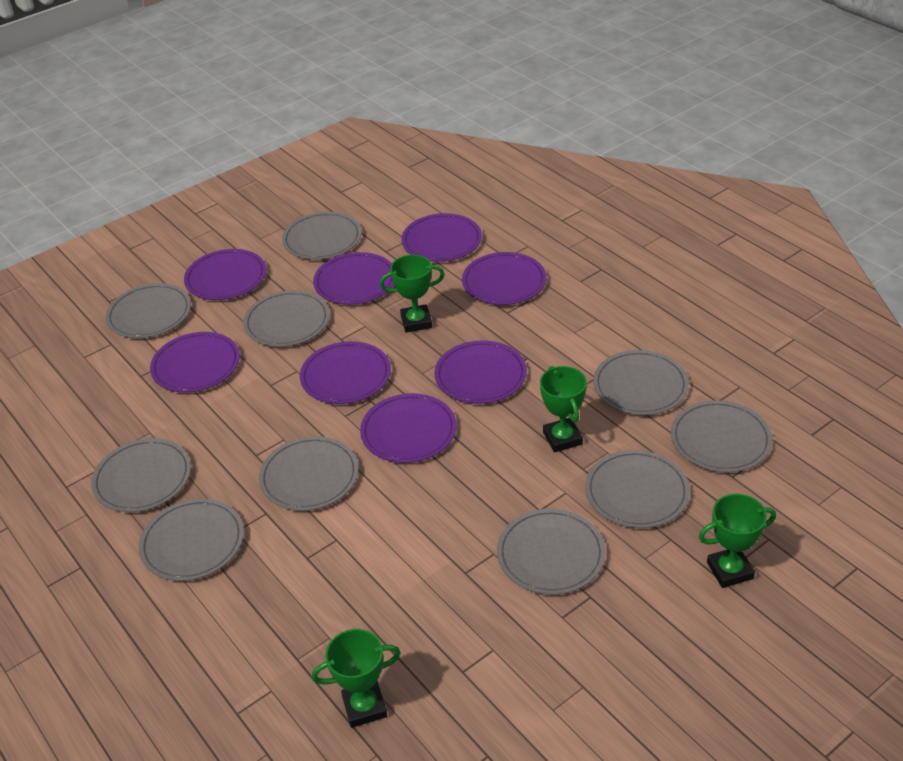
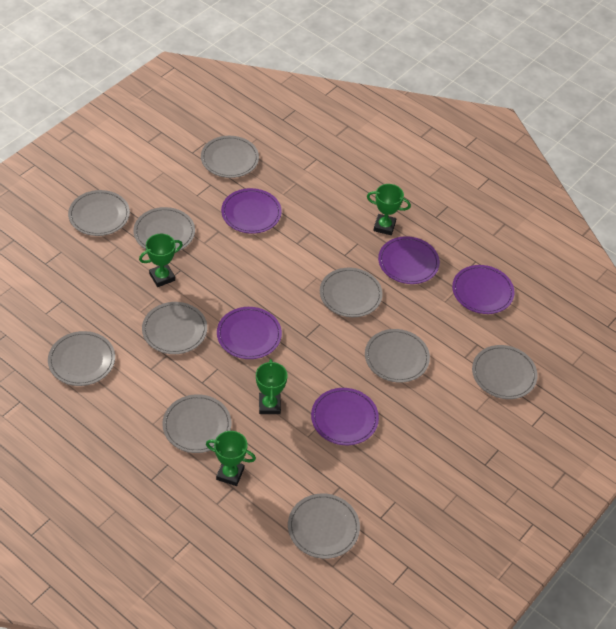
purple plate: [150,332,240,393] [184,249,266,300] [300,341,391,404] [313,252,394,305] [360,393,456,463] [401,213,482,262] [435,340,527,404] [462,252,546,305] = 8 -> [217,307,282,359] [221,188,282,234] [311,388,379,445] [378,236,440,284] [452,265,515,314] = 5

